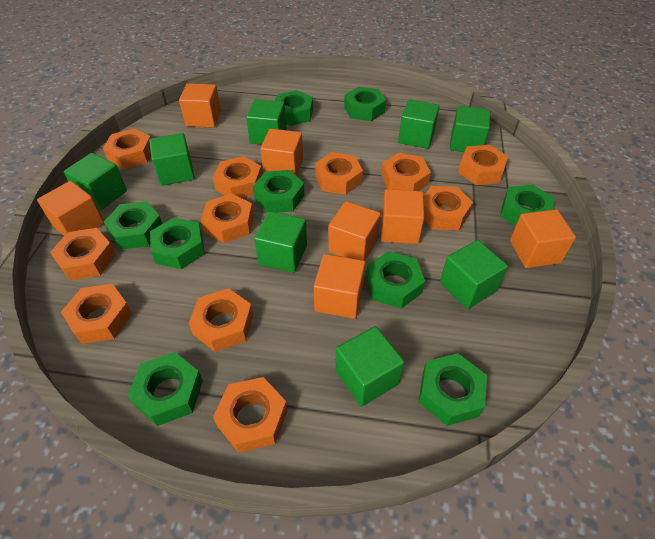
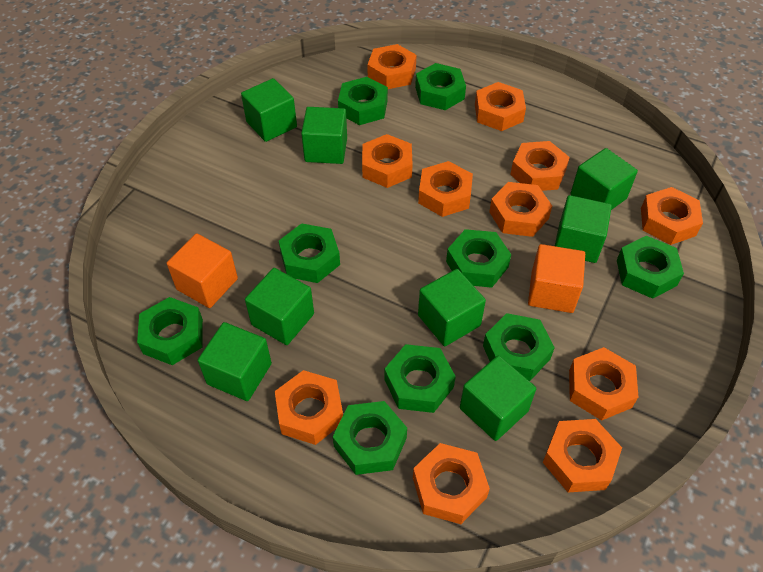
orange cube: [37,181,104,236] [179,83,221,128] [260,129,303,176] [314,254,366,319] [328,201,381,261] [381,189,424,244] [510,209,576,268] = 7 -> [167,233,238,308] [528,244,585,313] = 2

